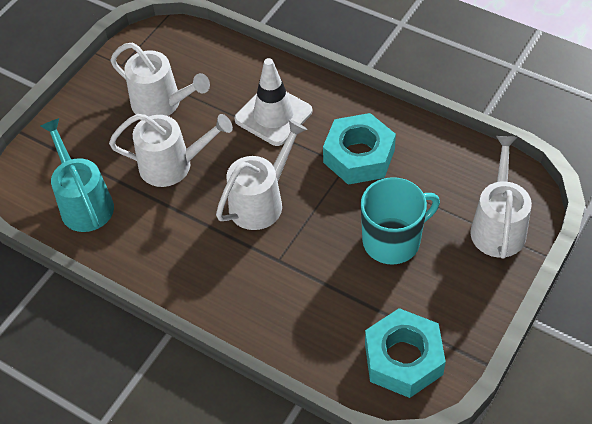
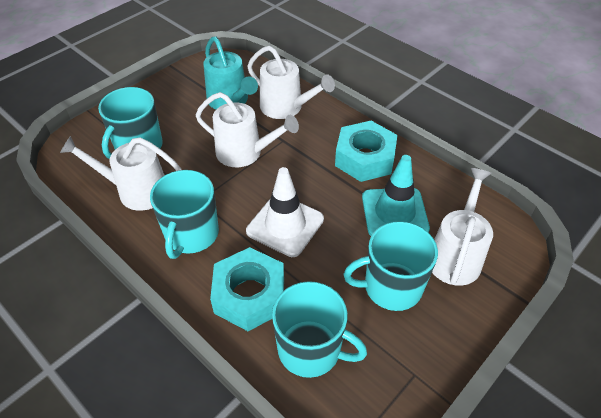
turquoise mug: [361,177,440,265] = 1 -> [98,87,163,159] [150,170,219,259] [272,281,367,378] [344,221,438,311] = 4
turquoise traffic cone: none = 0 -> [362,155,430,236] = 1

